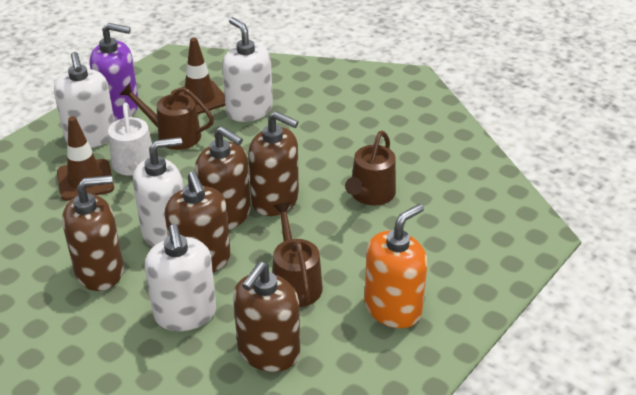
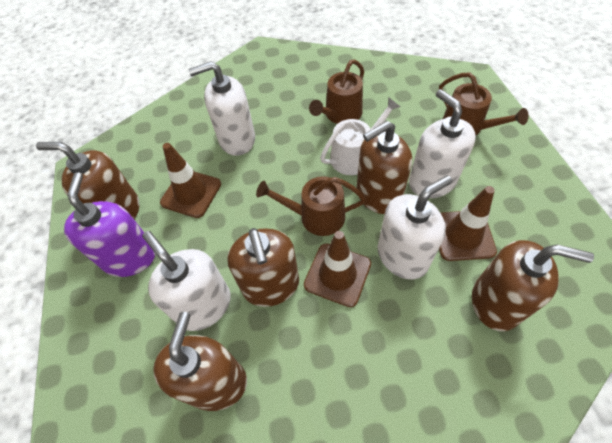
brown traffic cone: [57,116,114,201] [171,38,225,115] = 2 -> [160,143,221,218] [304,231,371,307] [439,186,497,261] = 3
orange soap dispenser: [364,204,428,328] = 1 -> none = 0

